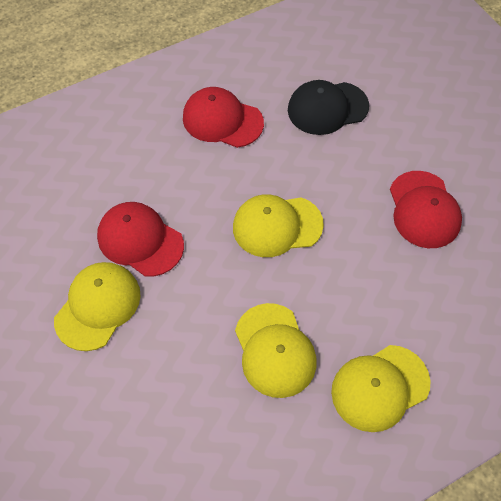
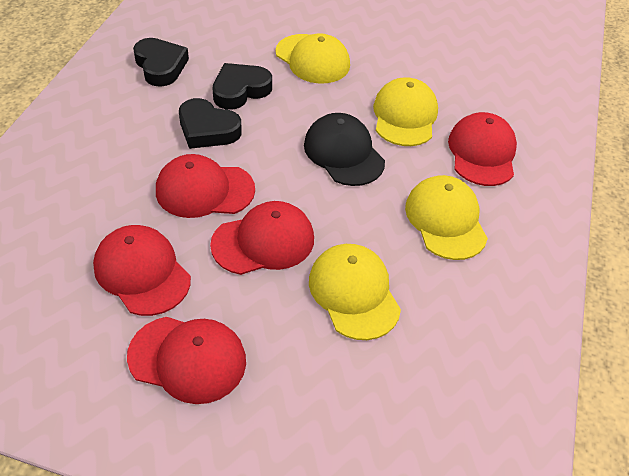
black heart: none = 0 -> [133,38,189,87] [179,98,242,149] [213,63,272,110] = 3
red cap: [97,202,184,277] [183,87,264,148] [390,171,462,248] = 3 -> [93,225,191,316] [127,317,246,404] [156,154,255,218] [210,201,314,275] [448,112,517,186] = 5

